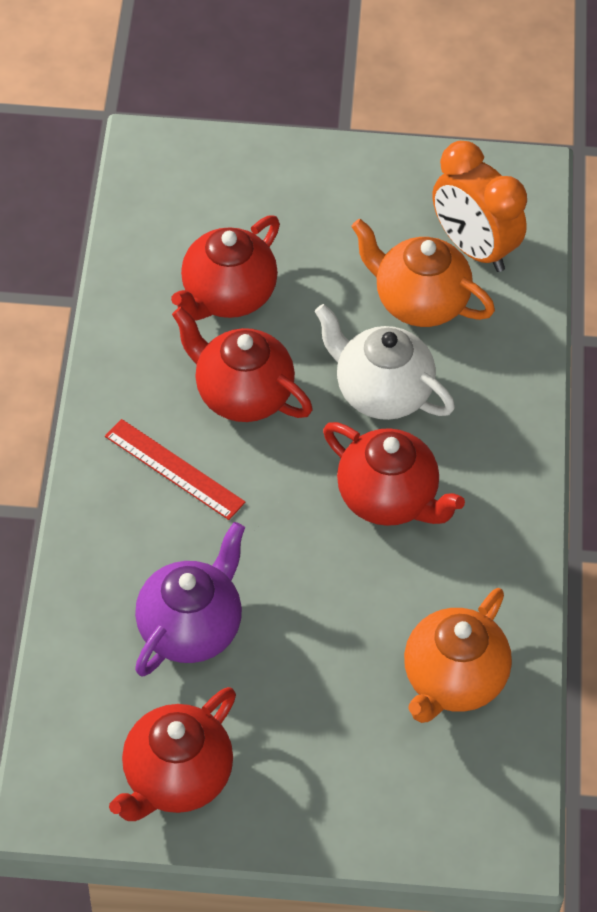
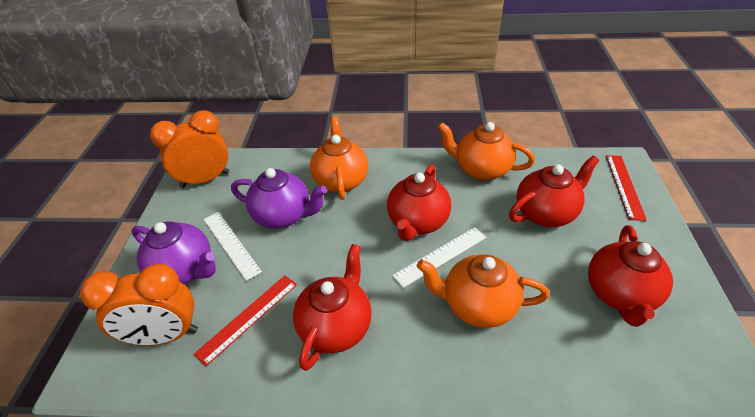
orange clock: [433,141,527,272] = 1 -> [80,264,198,346] [150,110,229,188] = 2
orange teapot: [351,219,495,327] [404,588,512,723] = 2 -> [310,117,368,200] [417,255,549,328] [438,122,535,181] = 3
purple teapot: [135,522,245,677] = 1 -> [131,222,216,284] [231,168,327,228] = 2
red ruler: [105,419,245,520] = 1 -> [194,275,297,366] [606,155,647,221] = 2
white ruler: none = 0 -> [203,212,262,281] [392,227,486,288] = 2
white teapot: [315,304,455,420] = 1 -> none = 0

